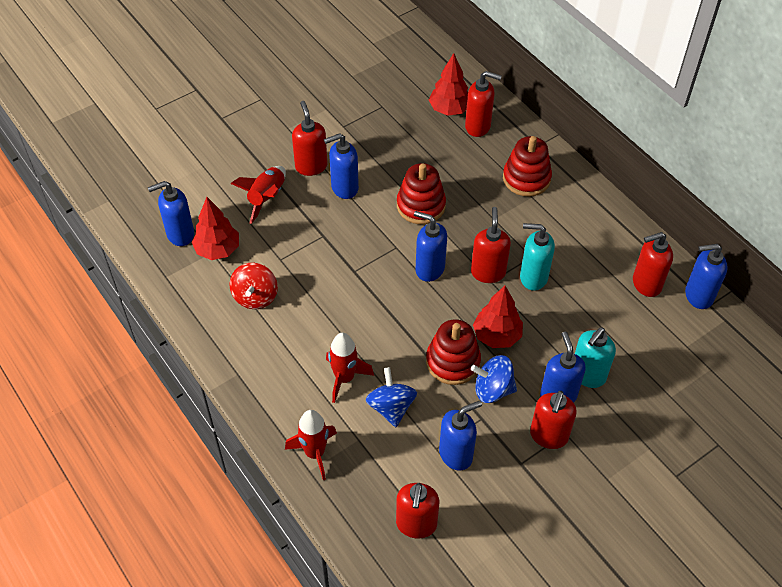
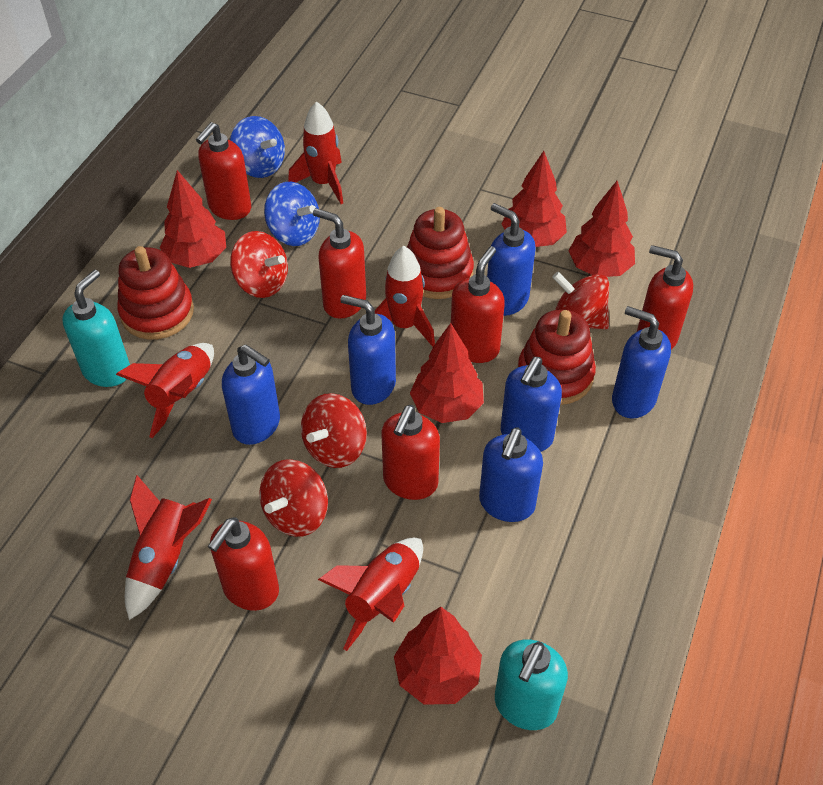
red rocket: [231,166,286,224] [285,410,337,480] [326,333,374,403] = 3 -> [116,343,214,438] [125,475,212,620] [288,101,343,204] [318,538,423,651] [375,246,435,347] = 5
red spinning top: [229,263,278,309] = 1 -> [230,231,288,298] [259,459,328,537] [301,393,367,468] [552,272,609,329] = 4
red tree: [192,197,239,260] [429,53,468,116] [473,286,523,348] = 3 -> [160,170,226,268] [394,607,482,705] [410,323,484,423] [501,151,567,247] [569,181,635,277] = 5

